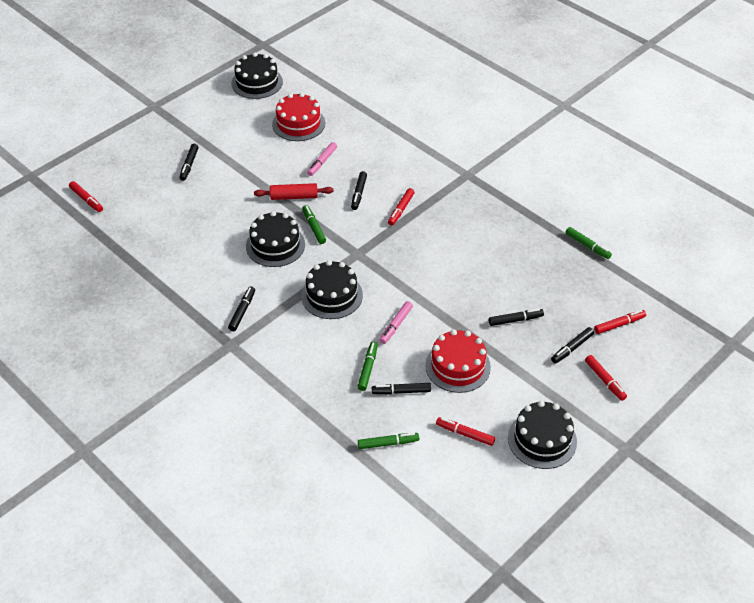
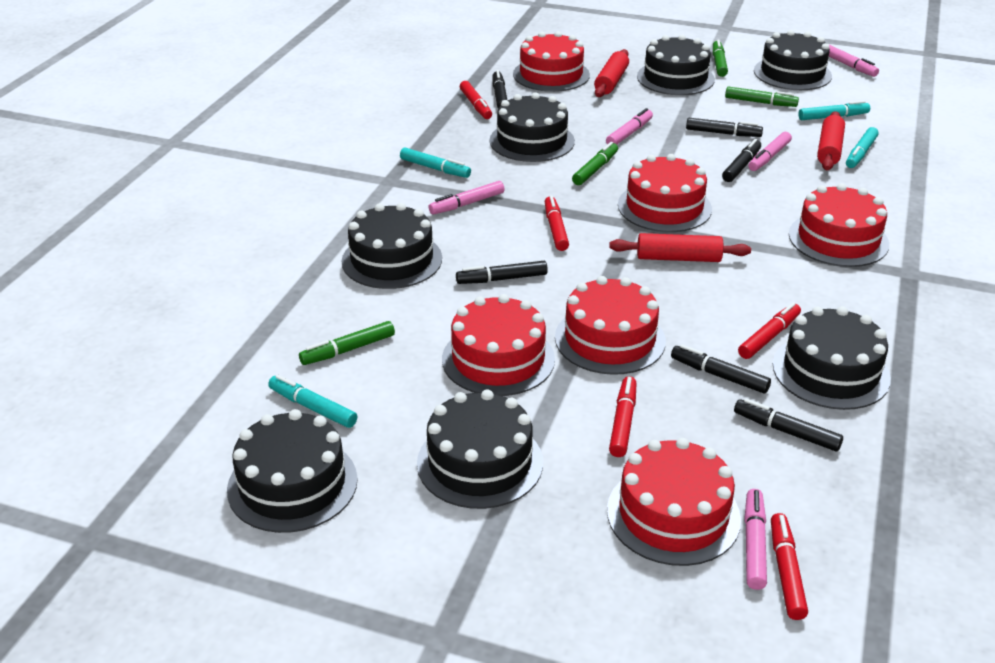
black cake: [232,52,283,99] [246,211,305,267] [301,260,363,319] [508,401,577,469] = 4 -> [227,409,358,533] [342,203,442,289] [417,389,543,509] [489,92,575,162] [637,34,715,95] [754,30,832,90] [773,306,891,410] = 7
pink marker: [307,142,337,176] [379,301,413,344] = 2 -> [429,181,505,215] [606,108,653,145] [744,489,767,590] [748,132,792,171] [829,45,879,77] = 5
red cake: [272,93,325,141] [425,329,491,393] = 2 -> [442,294,555,396] [513,31,590,92] [555,276,666,375] [607,438,741,566] [618,154,712,232] [789,183,889,267] = 6
red rolling pin: [254,183,334,200] = 1 -> [594,49,629,97] [609,233,751,262] [817,111,845,170] = 3
turquoise marker: none = 0 -> [268,375,357,428] [400,148,471,178] [798,101,870,120] [846,127,879,168] = 4

